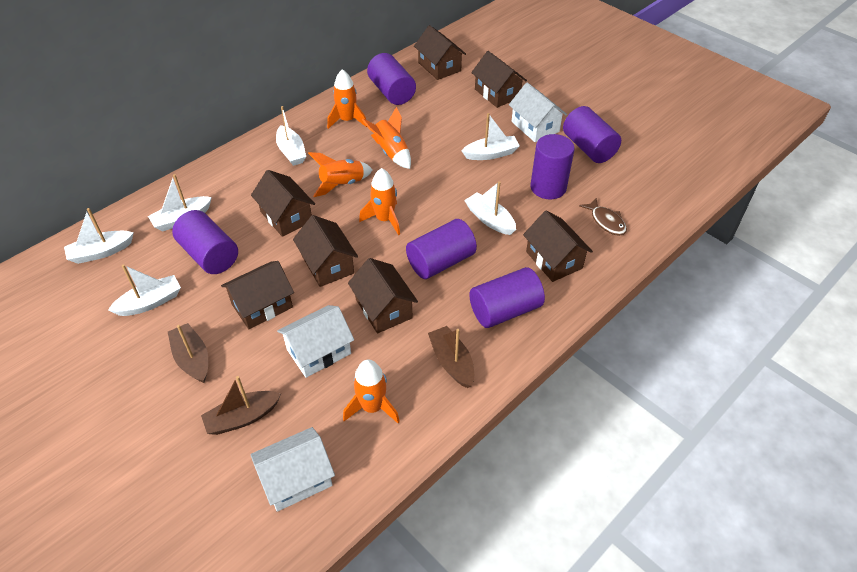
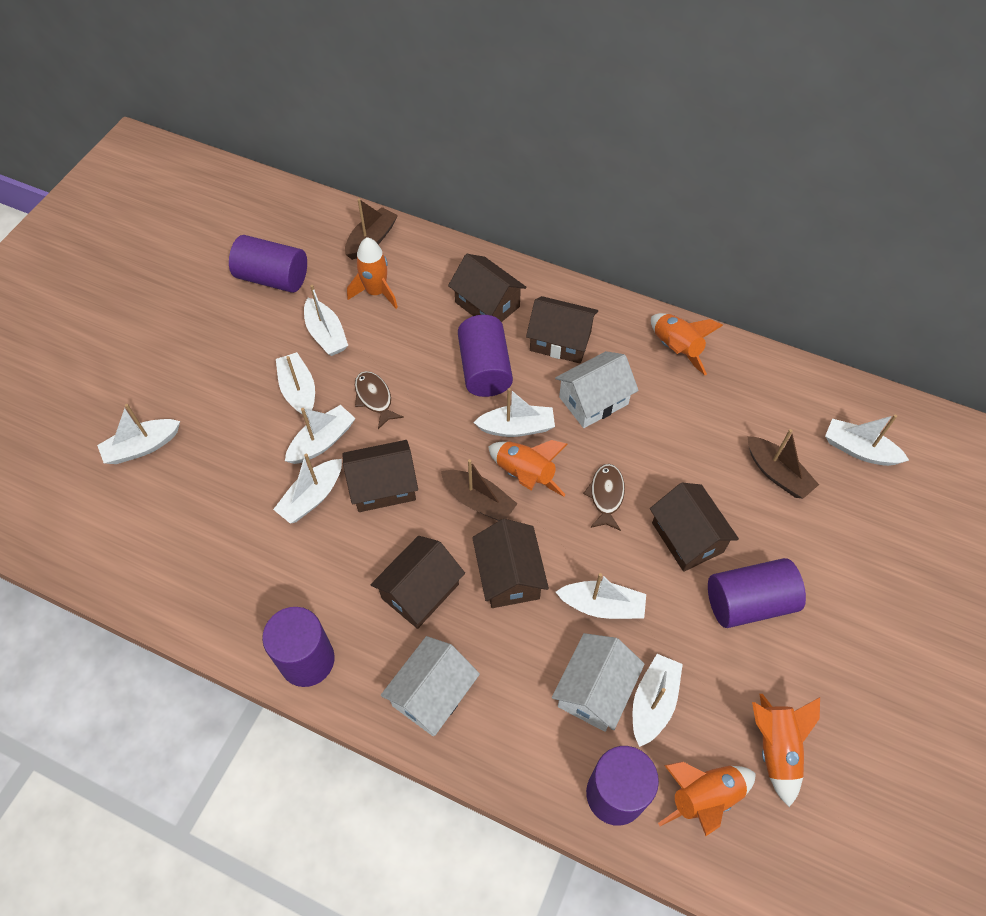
brown fish: [579,198,627,236] = 1 -> [355,371,404,429] [583,464,625,531] = 2
brown house: [221,261,294,329] [251,170,315,237] [293,215,358,287] [348,258,418,333] [414,25,466,80] [471,51,527,108] [523,211,593,282] = 7 -> [343,440,418,512] [371,536,465,629] [448,254,527,322] [472,519,549,608] [526,296,598,364] [650,483,739,572] = 6
purple cylinder: [172,210,238,274] [367,53,416,105] [406,219,477,279] [469,267,545,328] [530,134,575,199] [563,106,621,163] = 6 -> [229,235,307,293] [262,607,335,687] [458,315,513,397] [586,746,659,826] [708,558,806,628] = 5
white boat: [64,208,134,264] [108,264,181,316] [148,174,212,231] [276,106,306,166] [461,113,520,160] [464,181,516,235] = 6 -> [97,404,180,464] [273,453,342,524] [276,352,315,418] [285,405,356,464] [304,285,348,356] [473,388,555,437] [556,573,646,619] [633,654,683,747] [825,414,909,466] = 9

